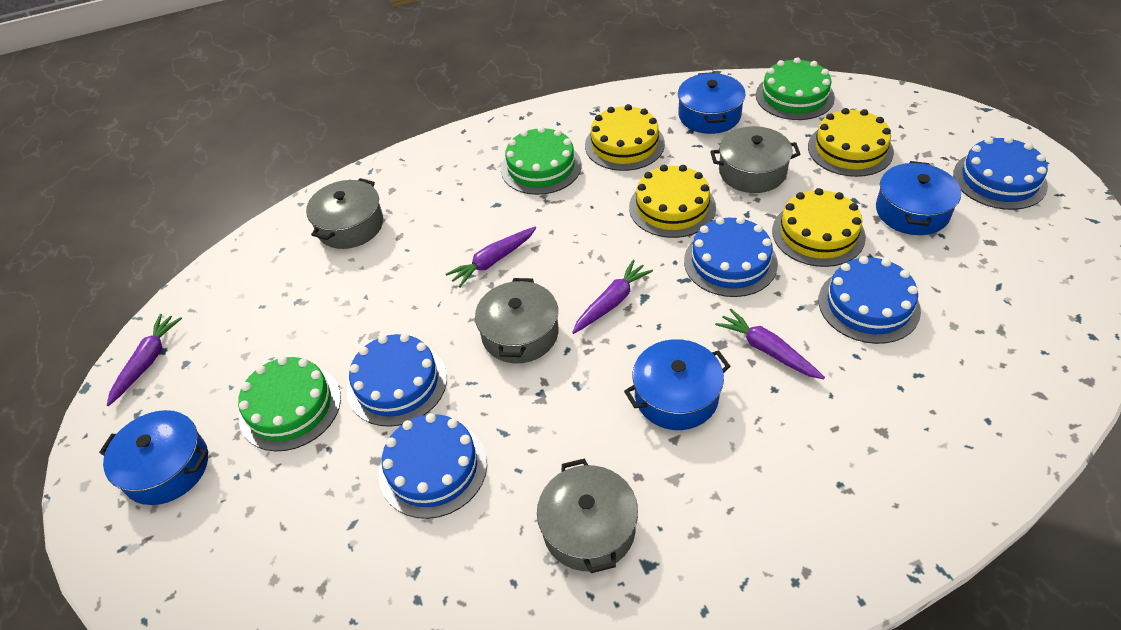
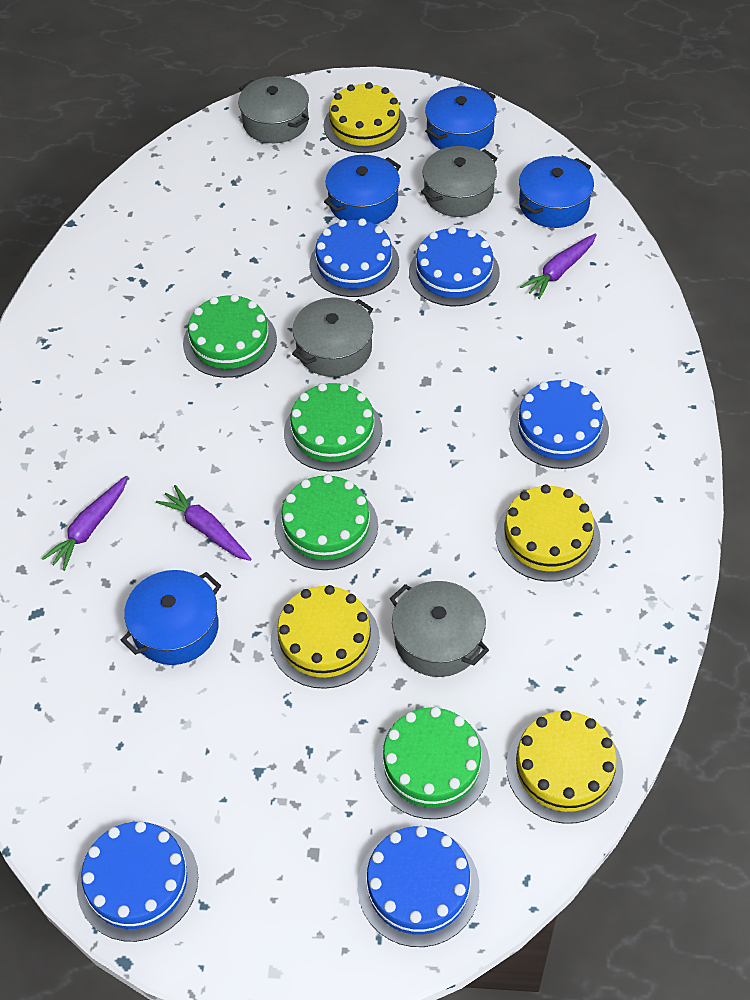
green cake: [238,356,341,451] [501,126,581,195] [756,57,835,120] = 3 -> [183,294,277,378] [275,474,378,570] [284,383,382,472] [374,707,490,819] = 4
purple carrot: [107,314,182,406] [446,227,536,288] [572,260,653,334] [715,309,825,379] = 4 -> [42,477,127,571] [156,485,252,561] [520,233,597,299] = 3

